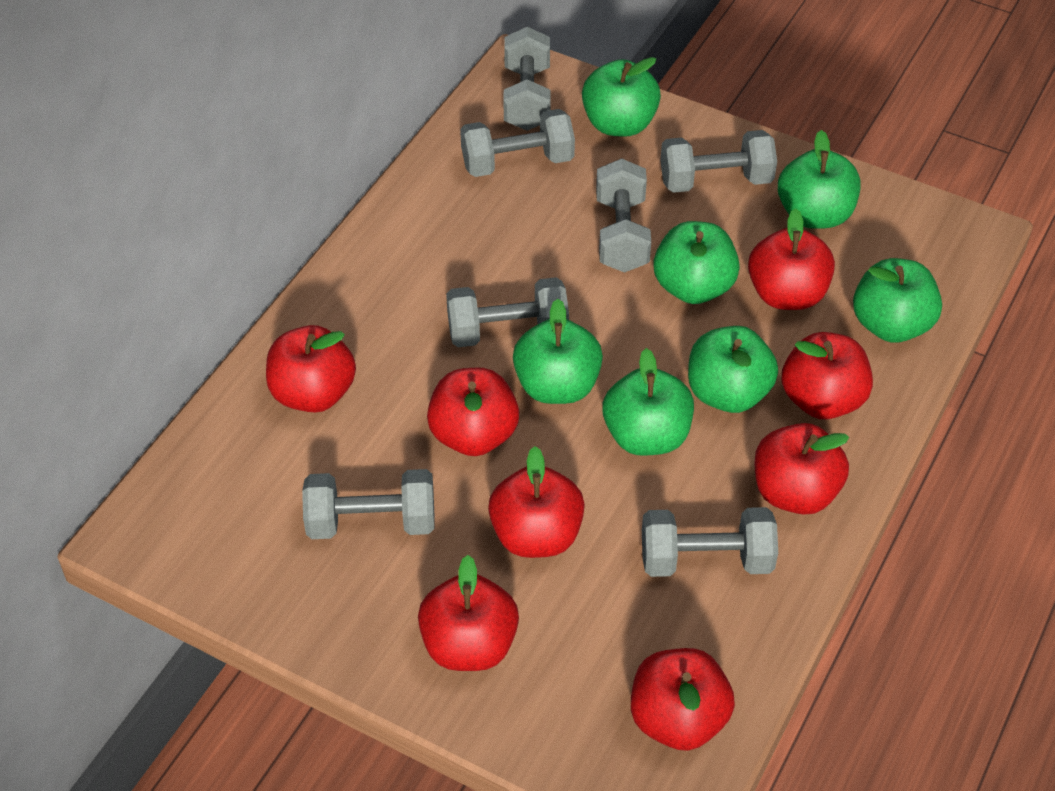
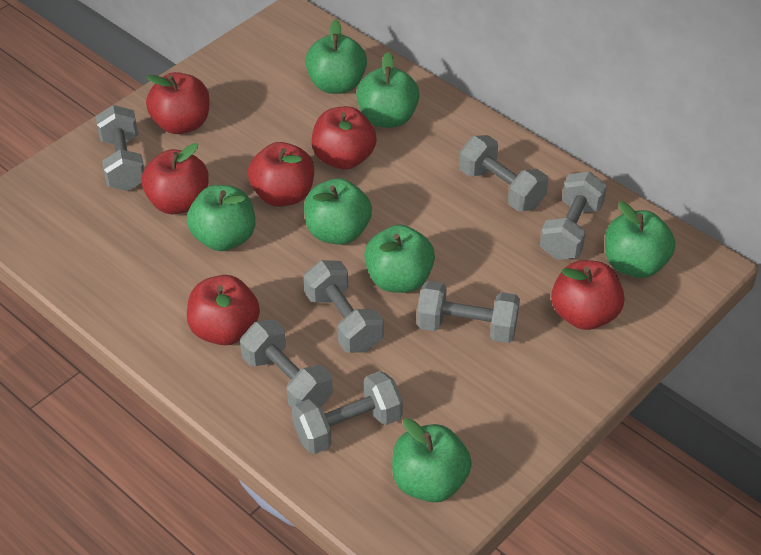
red apple: [266,325,356,412] [418,555,519,671] [427,368,519,456] [488,446,585,558] [631,648,735,751] [748,208,835,310] [754,423,849,515] [781,332,873,419] = 8 -> [142,143,209,214] [146,72,210,134] [187,275,260,345] [248,142,314,207] [312,106,377,170] [551,260,625,330] = 6

